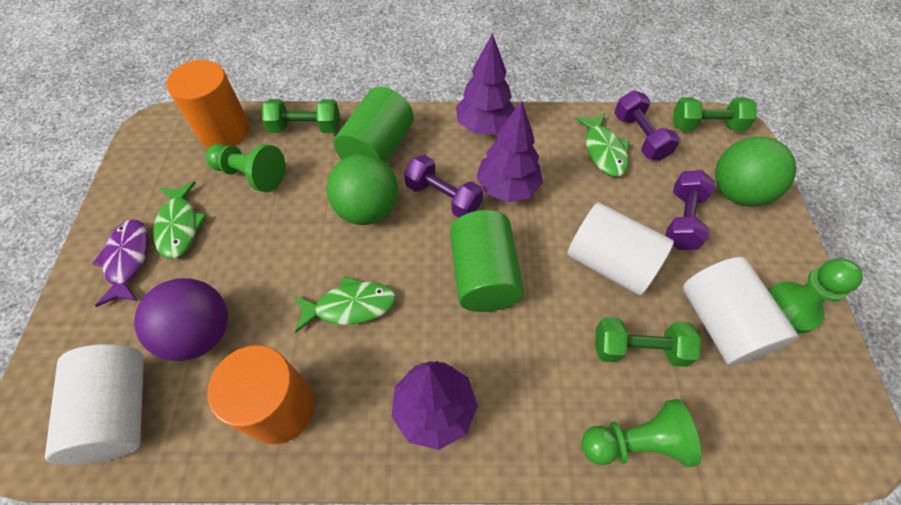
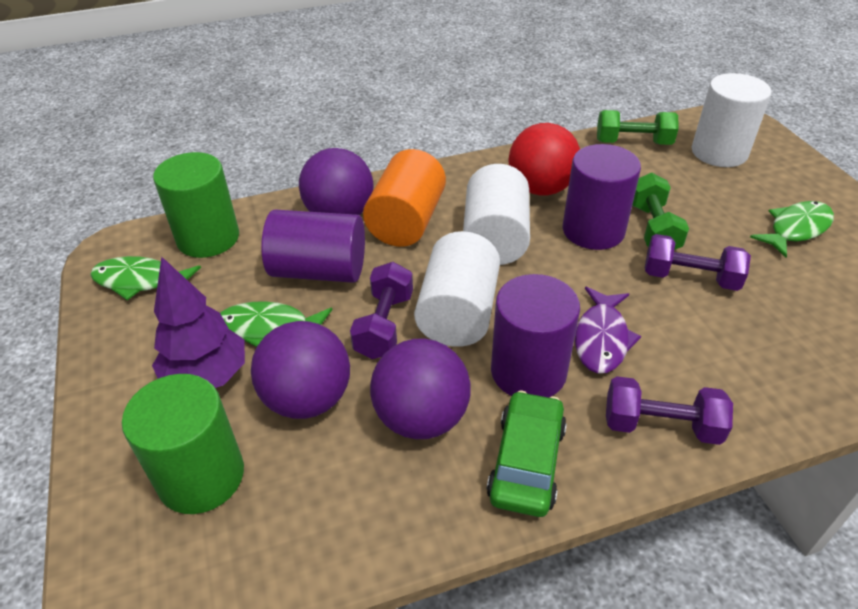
green ball: [327,154,398,225] [715,137,796,206] = 2 -> none = 0
green car: none = 0 -> [487,390,567,517] = 1
green dumbbell: [262,99,340,133] [595,317,701,367] [673,97,757,131] = 3 -> [597,110,679,145] [632,173,689,250] = 2
green pawn: [206,144,285,192] [581,399,701,467] [768,258,863,333] = 3 -> none = 0
orange cylinder: [166,60,250,148] [207,345,315,444] = 2 -> [363,149,446,247] = 1
purple ball: [134,278,228,361] = 1 -> [251,321,350,419] [299,148,374,215] [370,339,470,439] = 3
purple cylinder: none = 0 -> [261,210,365,283] [491,274,580,398] [562,144,641,250] = 3
purple tree: [392,361,478,450] [456,33,516,134] [476,101,543,202] = 3 -> [152,257,245,388] = 1
red ball: none = 0 -> [509,123,580,195] = 1

